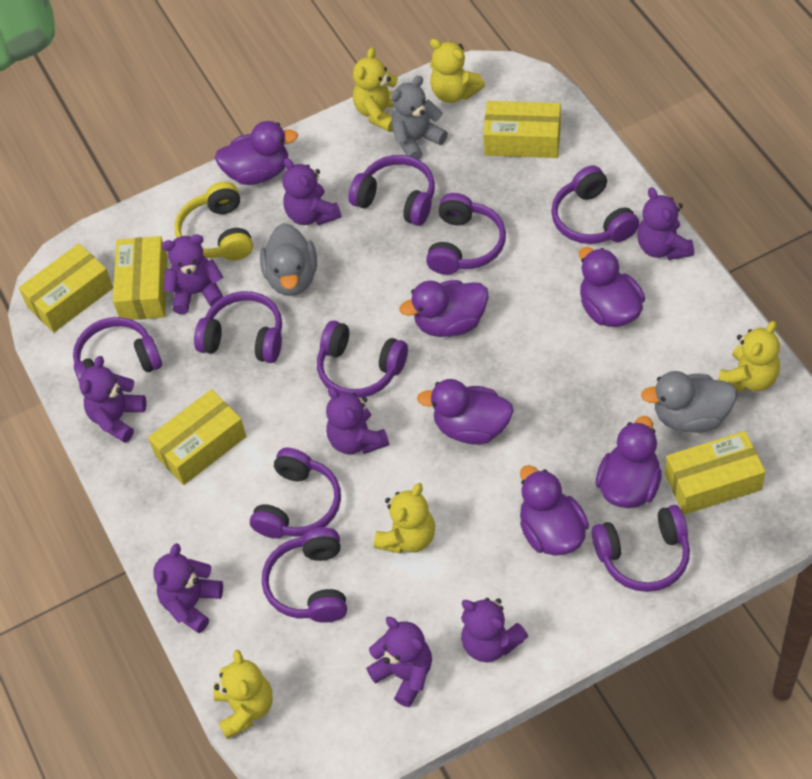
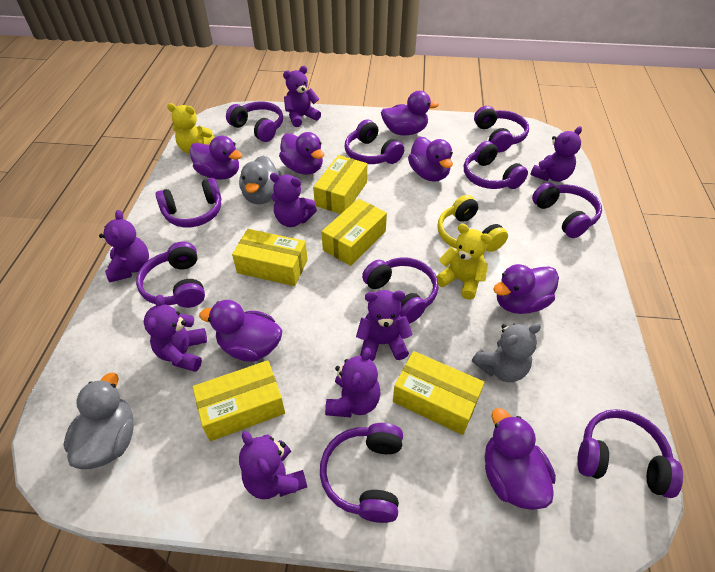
purple duck: [215,121,298,185] [400,280,488,337] [417,379,514,445] [520,465,589,556] [579,247,645,327] [596,416,662,508] = 6 -> [190,136,242,180] [199,300,282,362] [279,132,324,175] [381,91,439,136] [408,137,453,182] [485,408,556,510] [493,264,559,314] = 7
purple headphones: [73,317,162,381] [194,291,282,363] [250,448,341,539] [262,527,347,623] [317,320,408,398] [348,155,435,226] [426,193,506,275] [551,165,639,244] [592,505,690,592] = 9 -> [136,242,205,308] [156,178,221,227] [226,102,283,142] [320,423,403,523] [345,119,404,164] [362,257,438,324] [464,141,528,189] [474,106,529,152] [532,182,602,238] [577,409,683,498] = 10
yellow teddy bear: [213,650,273,739] [353,47,398,132] [374,483,435,554] [430,39,485,103] [718,321,780,392] = 5 -> [167,103,215,154] [436,224,492,300] = 2

